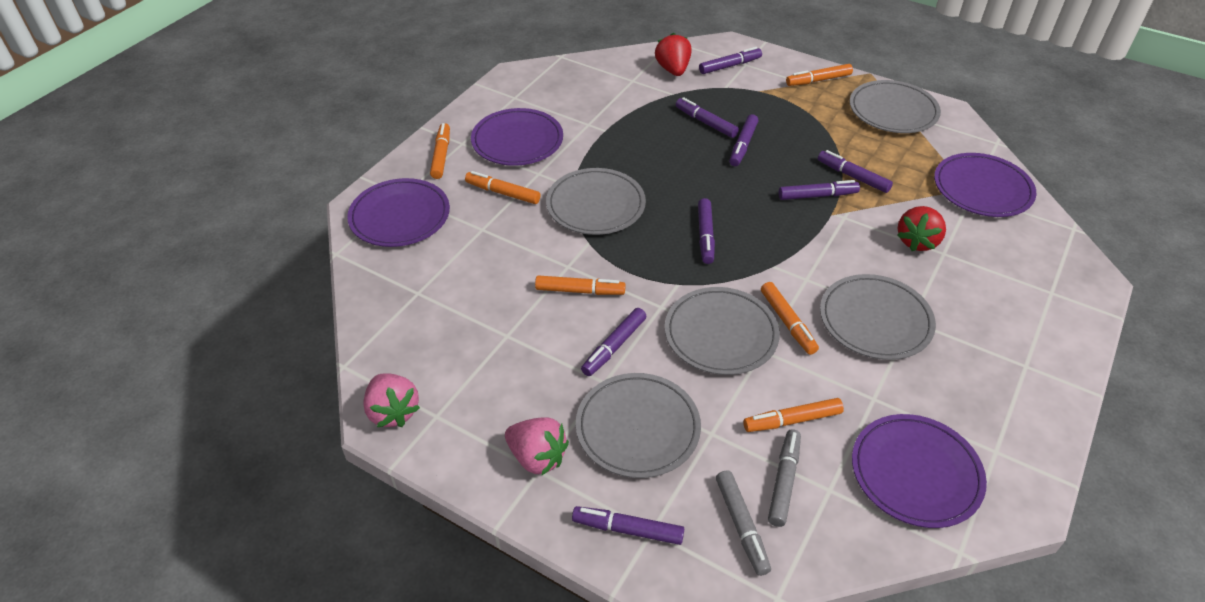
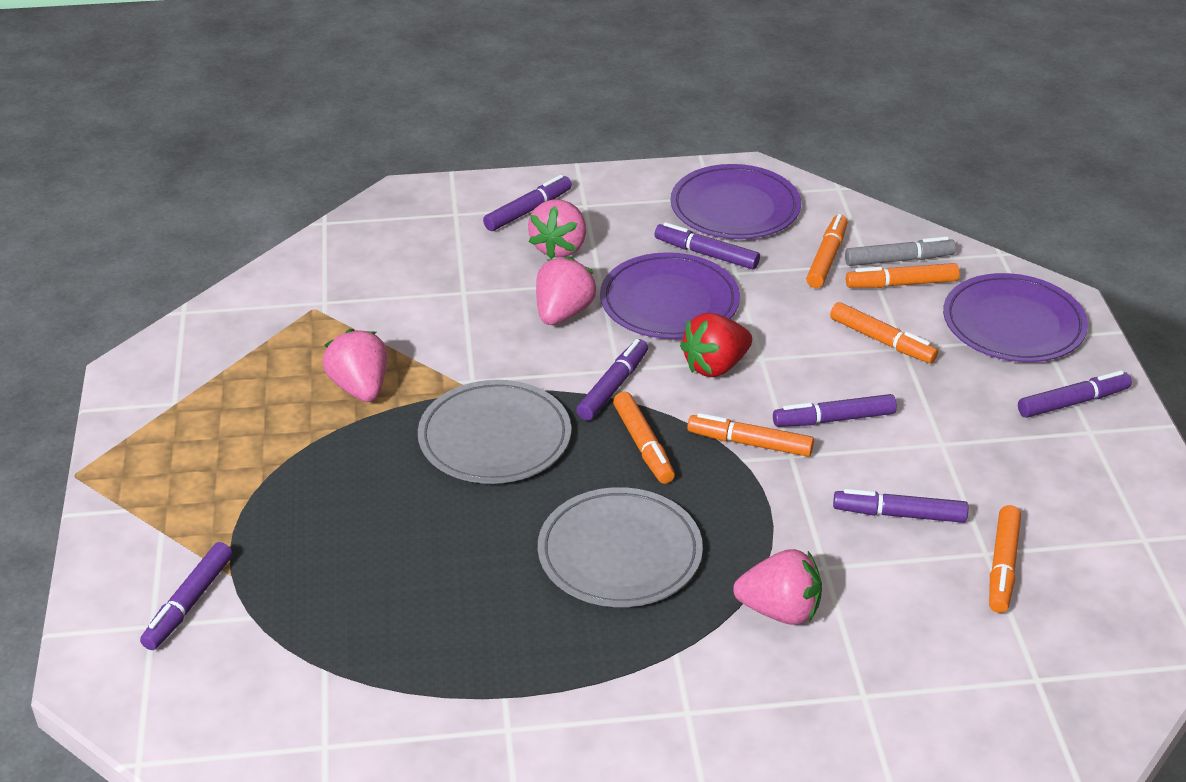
grey marker: [716,470,771,576] [768,429,801,527] = 2 -> [845,237,956,266] = 1
grey plate: [546,168,646,235] [576,373,701,478] [665,287,780,375] [820,274,936,360] [850,80,941,133] = 5 -> [418,380,571,484] [538,487,703,607] = 2
pink strawberry: [363,374,420,427] [505,417,569,476] = 2 -> [323,329,387,402] [528,200,586,259] [536,256,597,325] [733,549,822,625] = 4
purple marker: [572,506,684,545] [581,308,646,376] [676,97,739,138] [698,198,715,264] [699,47,762,74] [729,114,758,166] [779,180,860,200] [818,150,893,193] = 8 -> [140,542,233,650] [483,175,572,231] [576,339,648,421] [655,222,760,269] [773,394,897,427] [833,489,968,523] [1018,370,1132,418] = 7
purple plate: [347,178,450,247] [471,108,563,166] [852,414,987,528] [934,153,1037,217] = 4 -> [600,252,740,339] [671,164,801,239] [943,273,1088,362] = 3
red strawberry: [655,33,691,76] [897,206,946,251] = 2 -> [680,313,752,377] = 1

